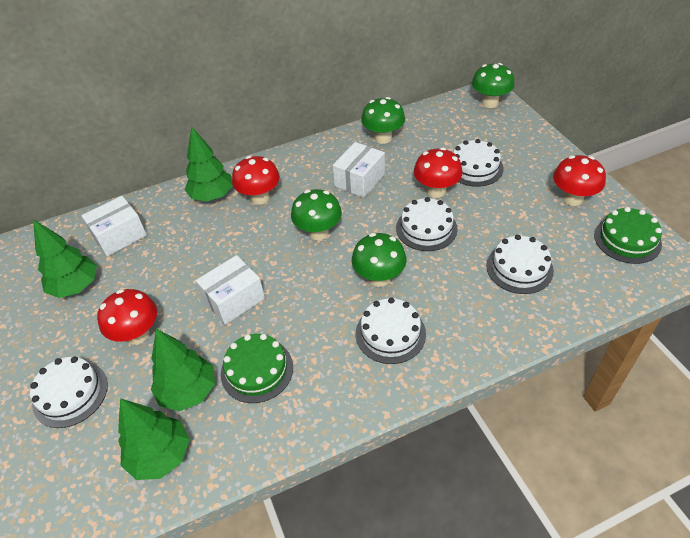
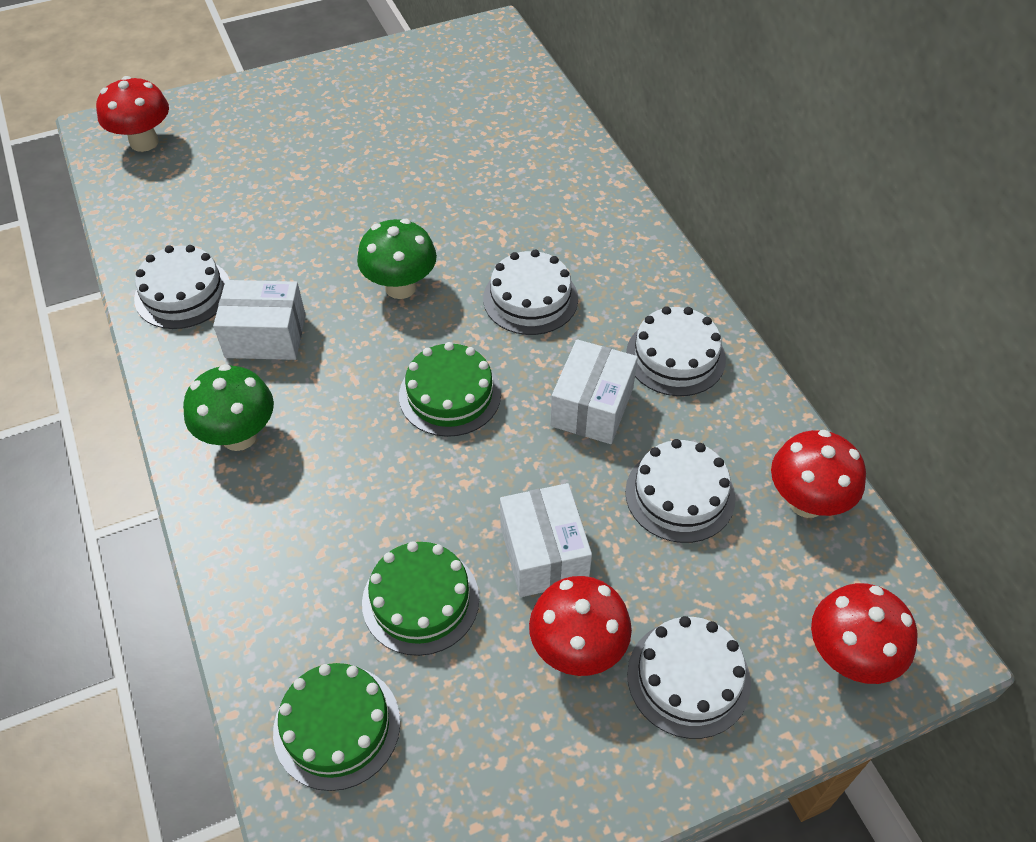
green cake: [221,334,293,403] [594,207,662,264] = 2 -> [273,663,400,791] [362,541,479,656] [399,342,501,437] = 3
green mushroom: [291,189,342,240] [352,233,407,287] [361,97,405,144] [472,63,515,108] = 4 -> [183,364,274,451] [357,219,437,299] = 2
green tree: [33,219,97,298] [118,398,190,480] [151,329,215,411] [184,126,233,202] = 4 -> none = 0

